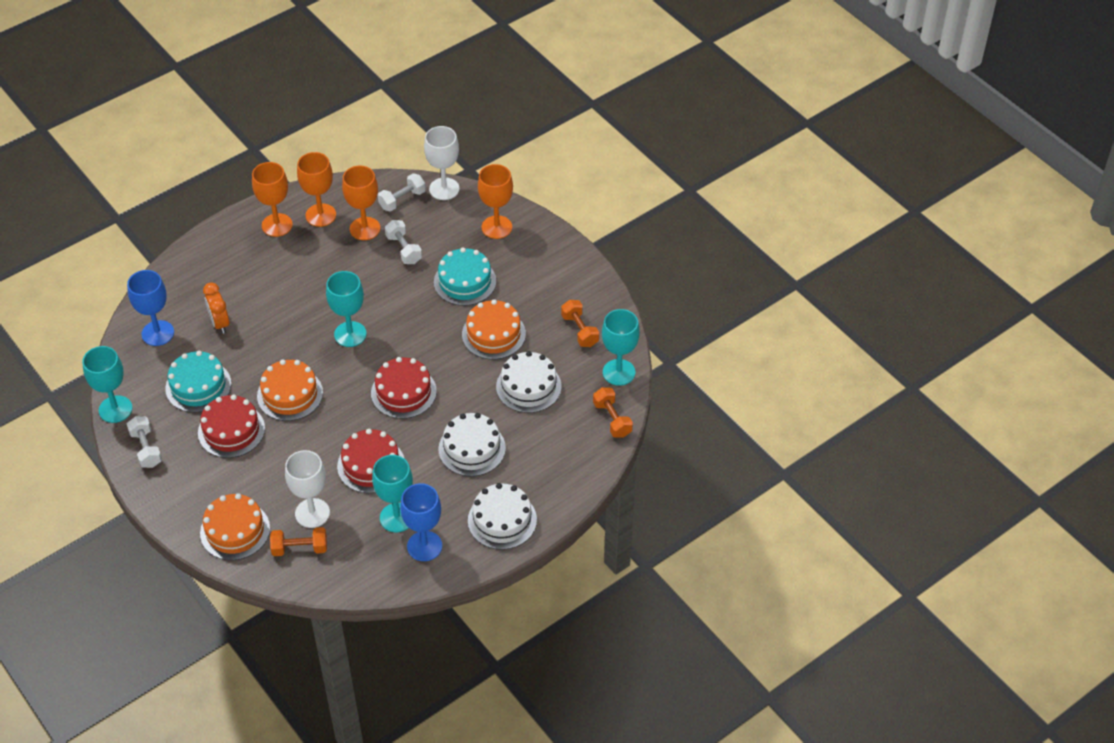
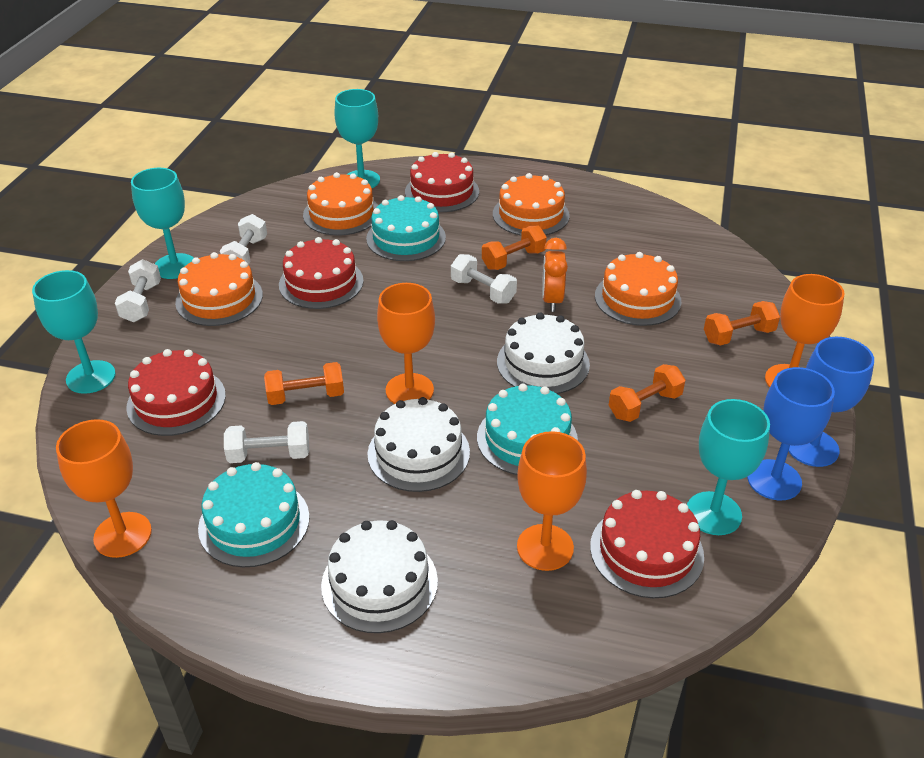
orange cake: [200,493,270,560] [257,359,323,421] [462,299,526,359] = 3 -> [175,252,263,326] [303,172,378,236] [493,173,570,236] [595,252,681,326] = 4
orange dumbbell: [270,527,327,556] [561,300,599,347] [593,387,633,438] = 3 -> [264,362,344,405] [482,226,547,270] [609,364,685,422] [704,301,780,346] = 4
red cake: [198,395,265,458] [337,429,404,493] [371,357,437,419] = 3 -> [126,349,226,436] [279,237,364,309] [405,152,479,212] [590,490,704,598] = 4
turquoise cake: [165,351,231,413] [434,247,496,306] = 2 -> [198,462,310,567] [366,195,446,261] [477,384,578,475] = 3
white dumbbell: [127,416,162,468] [378,173,426,212] [385,220,422,264] = 3 -> [115,259,161,322] [220,214,267,265] [224,421,309,463] [451,254,517,304] = 4
white goblet: [285,450,330,528] [424,126,459,200] = 2 -> none = 0

